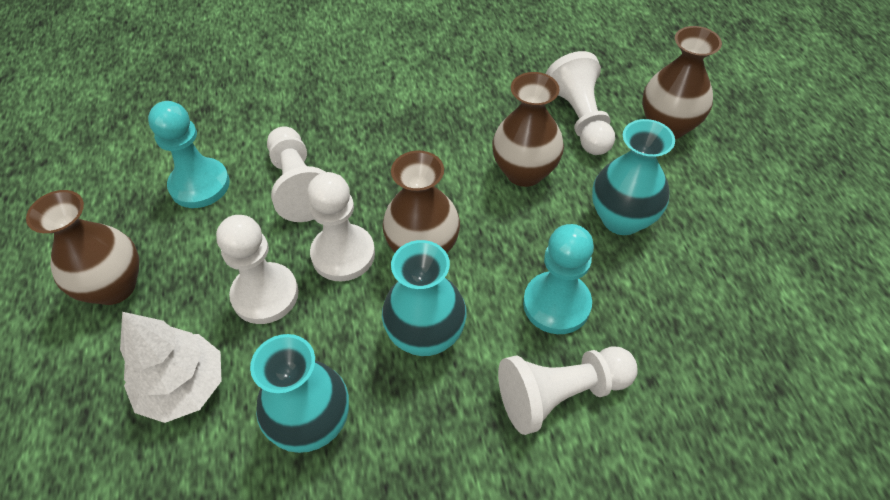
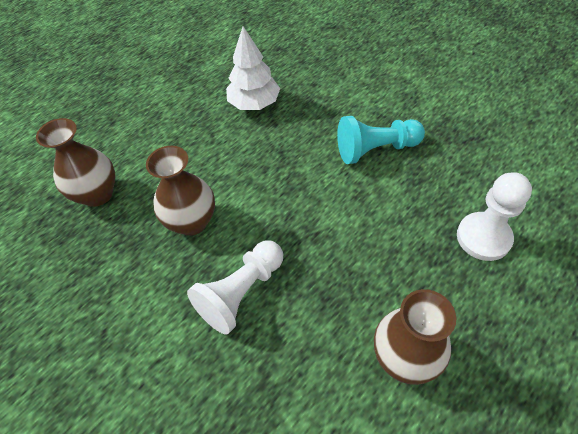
brown vase: [26,190,139,305] [382,151,460,253] [492,72,564,187] [642,26,722,139] = 4 -> [36,118,115,207] [146,146,215,236] [374,289,456,385] = 3
turquoise pawn: [148,101,230,208] [523,224,594,334] = 2 -> [337,116,425,164] = 1
turquoise vase: [250,334,349,453] [382,240,467,356] [592,119,675,235] = 3 -> none = 0
white pawn: [216,215,299,324] [267,126,325,222] [307,172,375,281] [498,347,638,435] [546,51,615,155] = 5 -> [187,241,283,334] [457,172,532,261] = 2

